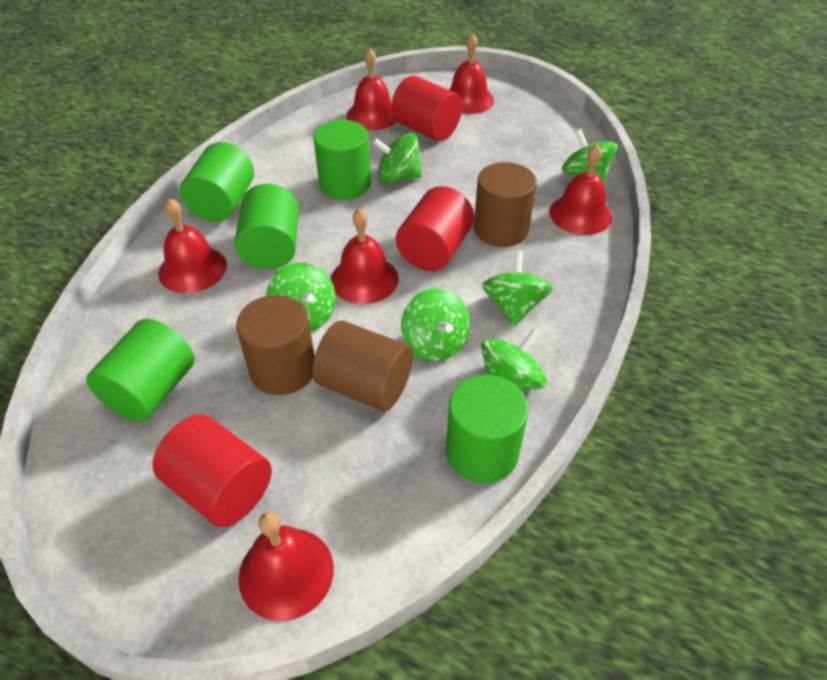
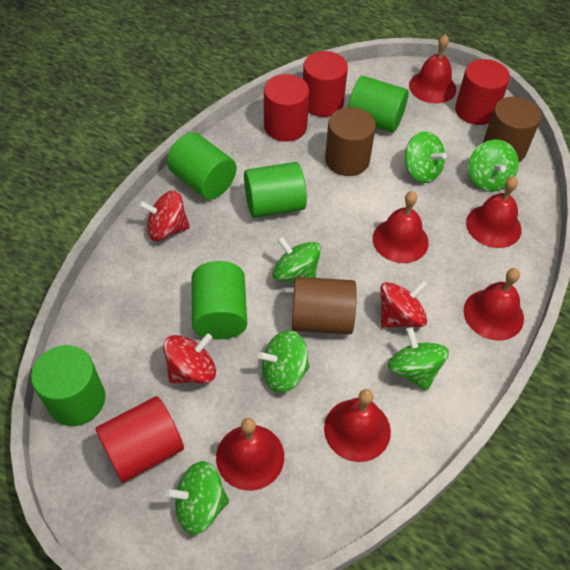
red cylinder: [152,415,272,527] [391,76,462,141] [396,186,474,271] = 3 -> [95,396,184,483] [264,74,309,142] [303,51,348,117] [455,59,510,125] = 4
red spinning top: none = 0 -> [138,190,190,241] [163,333,216,383] [380,280,428,328] = 3

